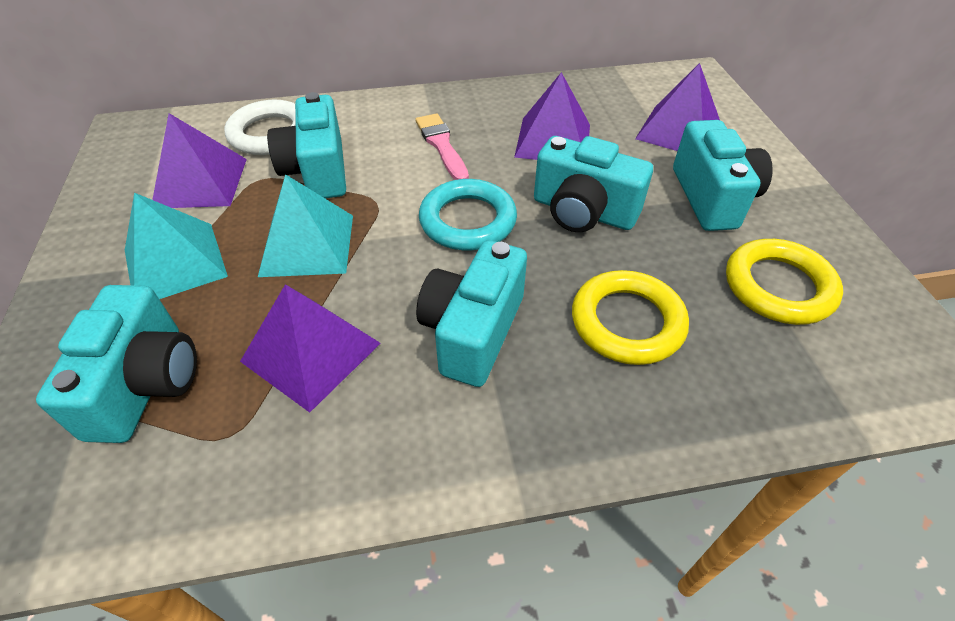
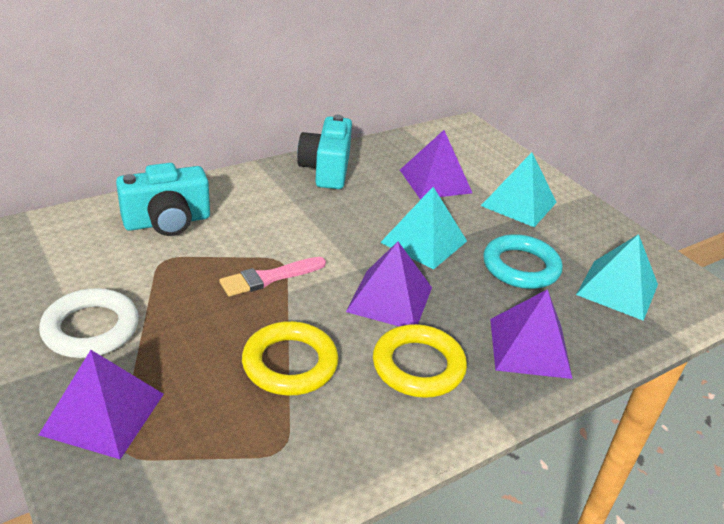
turquoise camera: [36,285,197,443] [267,92,346,198] [416,240,527,387] [534,136,653,232] [673,120,773,231] = 5 -> [116,163,210,236] [297,115,352,189] = 2
turquoise pyramid: [125,193,228,299] [258,174,353,277] = 2 -> [380,187,467,270] [481,152,557,227] [576,234,658,321] = 3

